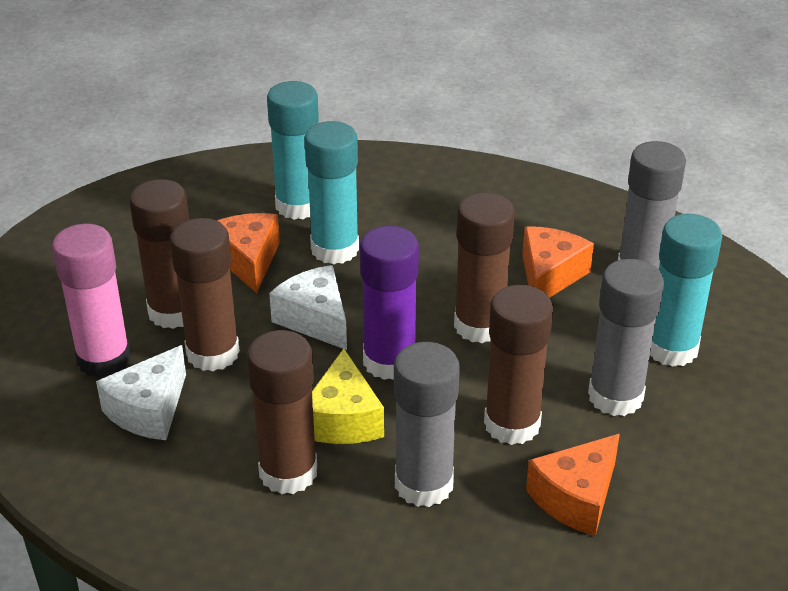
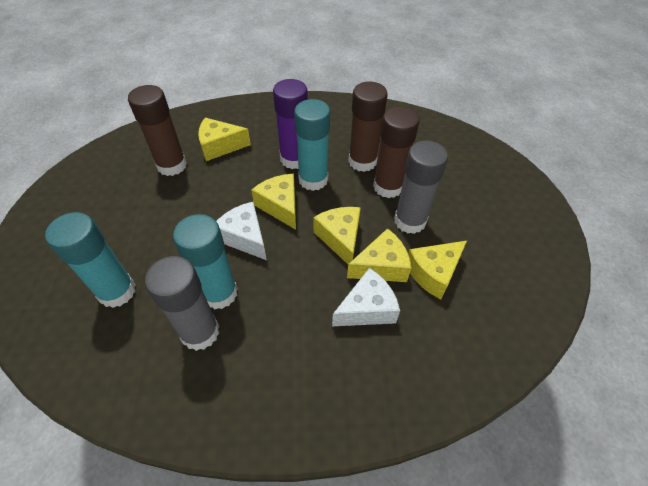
brown glue stick: [129,179,189,329] [170,218,240,371] [247,330,317,494] [454,192,515,343] [484,285,553,445] = 5 -> [128,85,187,176] [348,82,388,172] [373,106,420,198] = 3
grey glue stick: [394,342,460,507] [588,259,664,416] [618,141,686,270] = 3 -> [145,256,219,351] [394,141,448,234] = 2
orange cheese: [217,213,280,293] [522,226,594,298] [526,434,620,536] = 3 -> none = 0
pink glue stick: [52,224,131,378] = 1 -> none = 0
yellow cheese: [312,349,384,444] = 1 -> [198,118,251,161] [251,174,296,230] [313,207,361,264] [347,228,411,282] [408,241,467,299] = 5

